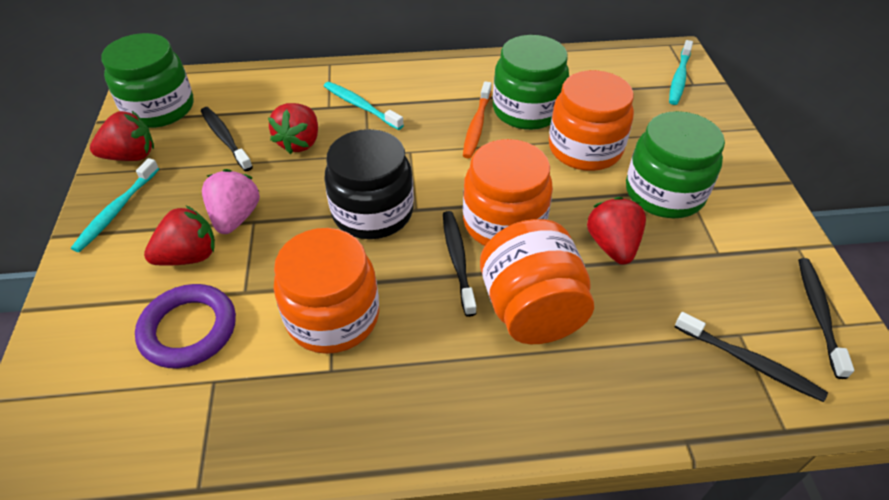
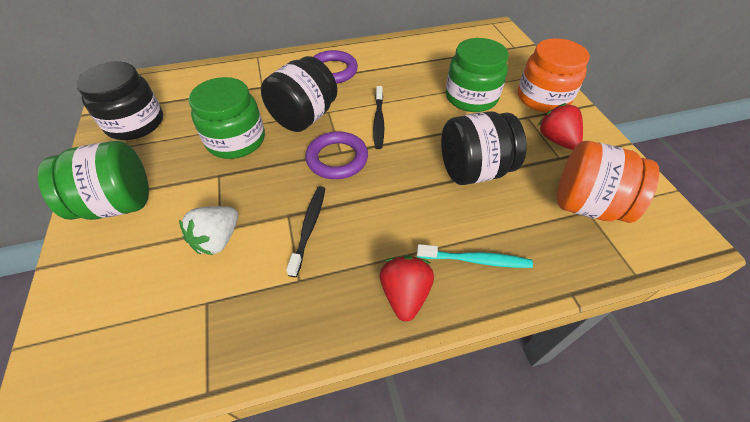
black jar: [325,129,414,239] = 1 -> [76,62,163,140] [261,56,337,132] [441,111,527,185] = 3
black toothbrush: [201,107,253,171] [443,211,477,317] [675,312,828,402] [798,258,855,379] = 4 -> [286,186,326,277] [373,86,384,149] = 2
orange jar: [274,228,379,354] [463,139,553,246] [480,219,594,344] [549,70,634,171] = 4 -> [518,38,590,113] [557,141,659,223] = 2
orange toothbrush: [463,81,492,159] = 1 -> none = 0
pink strawberry: [202,169,260,234] = 1 -> none = 0
purple ring: [135,284,236,368] = 1 -> [305,131,368,179] [313,50,358,84] = 2
red strawberry: [90,111,154,161] [144,206,215,266] [268,103,318,154] [587,197,646,265] = 4 -> [380,256,434,322] [538,103,583,150] = 2
turquoise toothbrush: [71,158,159,252] [324,82,404,130] [669,40,693,105] = 3 -> [417,244,533,268] = 1
white strawberry: none = 0 -> [179,206,238,255] = 1

